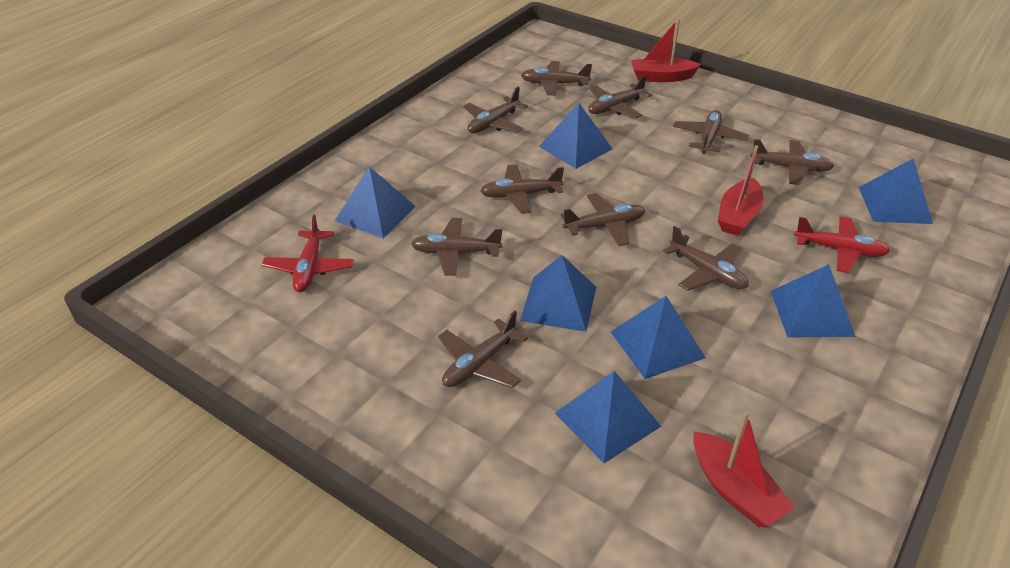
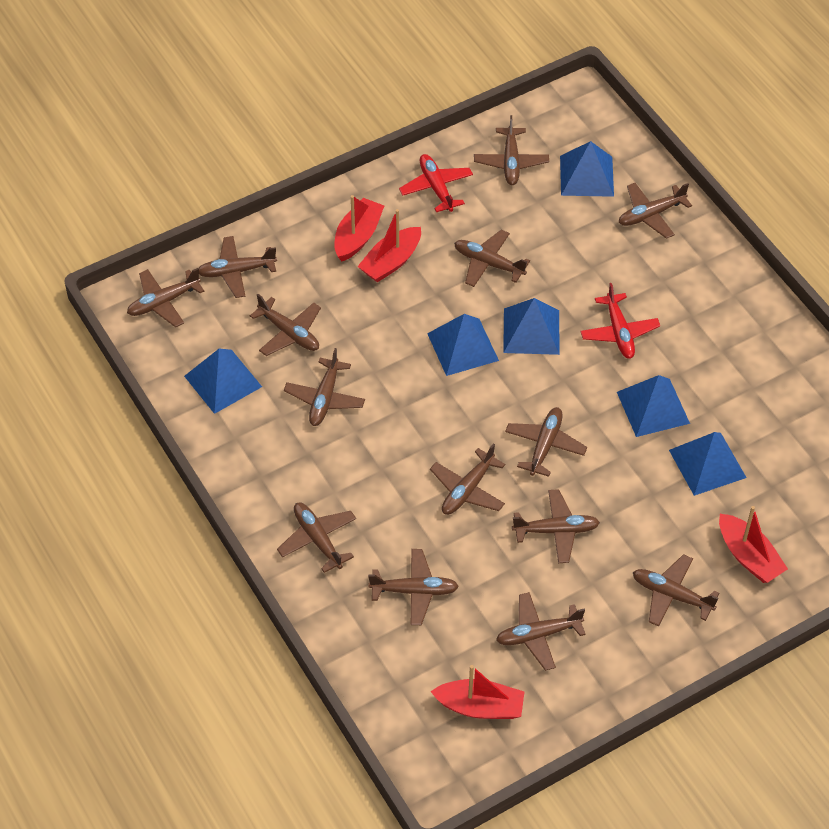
blue pyramid: [335,167,416,238] [520,255,596,332] [539,103,613,169] [555,371,661,463] [611,296,706,379] [771,264,856,338] [859,158,933,224] = 7 -> [184,349,262,414] [427,314,499,376] [503,298,560,355] [560,141,614,197] [617,375,690,437] [669,432,747,496] = 6
brown plane: [411,218,502,276] [438,311,528,388] [463,86,528,133] [480,164,564,214] [521,61,592,96] [561,193,645,246] [588,75,652,118] [663,226,749,291] [673,110,749,154] [750,139,834,185] = 10 -> [127,268,205,327] [199,236,277,298] [250,294,321,356] [277,503,356,573] [284,348,365,426] [368,549,459,625] [430,443,505,515] [454,230,530,287] [474,115,549,185] [496,592,586,671] [505,407,587,477] [512,489,600,563] [619,183,692,239] [633,554,719,627] = 14
red boat: [631,18,701,82] [693,411,795,527] [718,145,764,236] = 3 -> [334,195,384,261] [357,209,421,283] [430,665,524,719] [719,506,788,583] = 4

